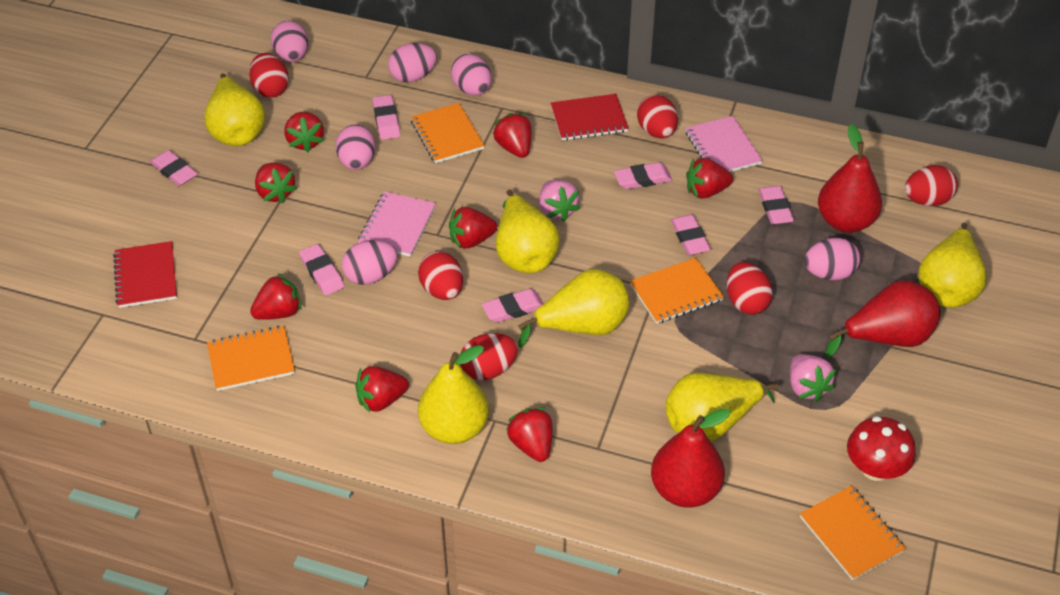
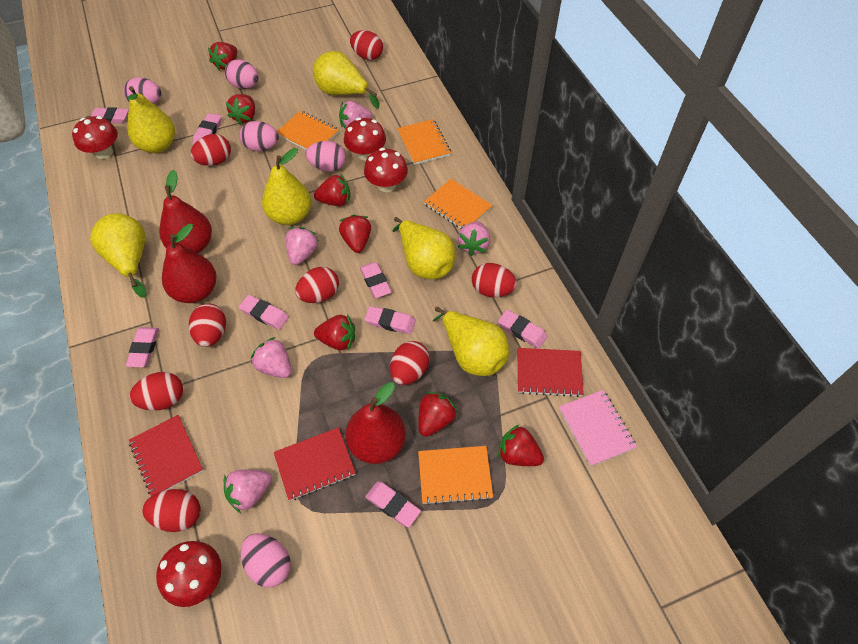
pink egg: [270,21,308,62] [336,125,375,170] [342,240,398,285] [388,43,437,83] [451,54,492,95] [804,238,860,280] = 6 -> [123,77,161,104] [225,59,259,89] [240,121,279,151] [241,533,291,588] [305,141,346,172] = 5
pink eraser: [150,150,198,186] [299,244,344,295] [372,95,400,140] [482,289,544,323] [614,162,672,189] [671,214,711,255] [758,186,794,225] = 7 -> [91,107,129,123] [126,327,159,367] [193,113,222,145] [239,295,289,330] [360,262,392,298] [365,306,416,334] [365,481,421,527] [498,310,547,349] = 8
pink notebook: [358,191,436,257] [685,116,763,172] = 2 -> [559,390,637,467] = 1
pink strawberry: [539,180,580,222] [790,354,836,402] = 2 -> [224,470,272,513] [251,337,292,378] [286,227,319,265] [339,101,372,129] [458,221,490,256] = 5
red egg: [249,53,289,98] [418,251,463,300] [460,333,518,380] [637,95,678,139] [727,262,773,315] [905,165,958,206] = 6 -> [129,372,183,411] [142,489,201,532] [189,304,226,347] [190,134,231,166] [295,267,339,303] [350,30,383,60] [390,341,429,385] [472,263,517,297] = 8
red mushroom: [847,416,916,481] = 1 -> [72,116,118,159] [156,541,222,607] [344,118,386,161] [364,148,408,192] = 4
red notebook: [113,241,177,308] [551,94,629,141] = 2 -> [129,415,204,496] [274,427,356,501] [517,348,584,397] = 3
red strawberry: [250,273,302,320] [255,162,297,203] [284,112,324,152] [356,366,409,413] [449,207,497,249] [492,113,532,158] [506,407,553,462] [686,158,733,198] = 8 -> [208,42,237,71] [225,94,255,125] [314,174,350,206] [314,314,355,350] [339,215,371,253] [418,391,457,436] [498,425,544,466] = 7

